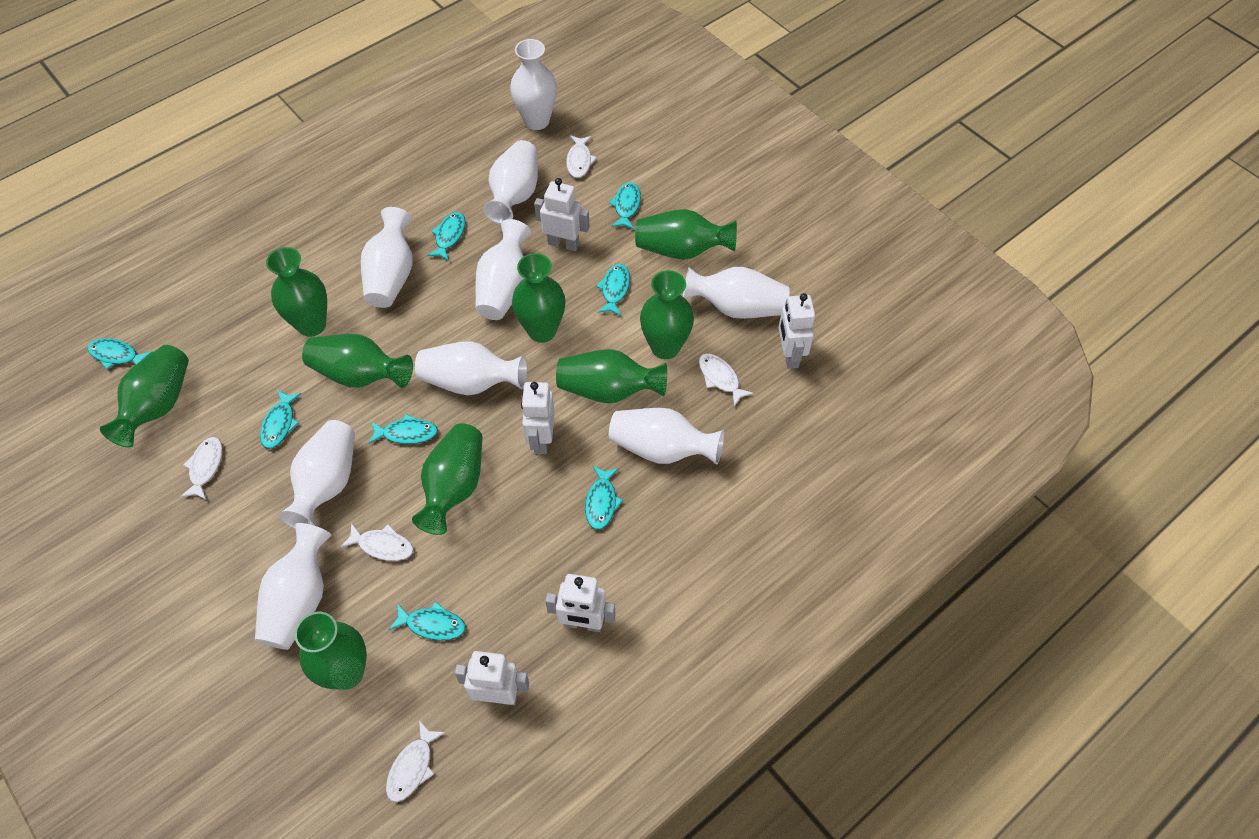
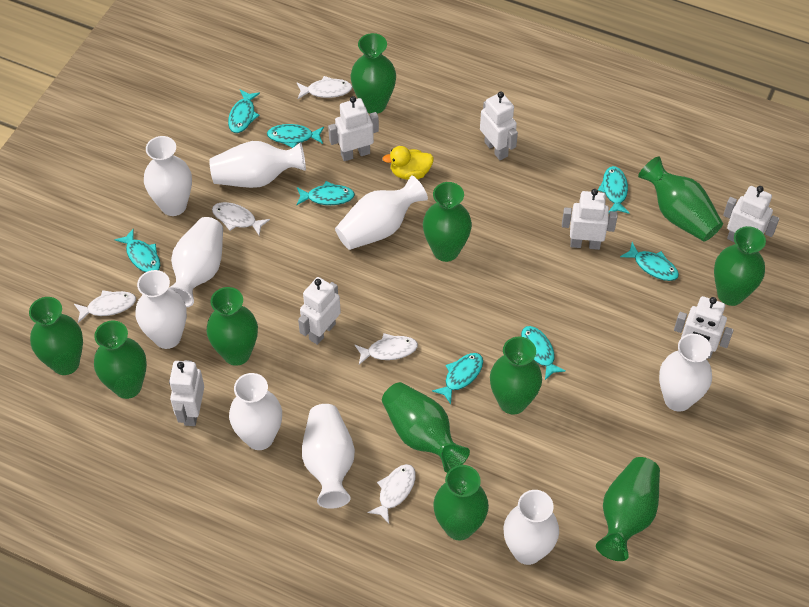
green vase: [100,345,189,448] [266,247,327,337] [294,612,367,690] [302,334,413,388] [412,423,483,535] [512,253,565,343] [556,349,667,404] [635,209,737,260] [640,270,694,359] = 9 -> [29,297,83,375] [94,321,147,399] [206,287,258,366] [351,33,396,114] [382,382,470,473] [423,182,472,262] [433,465,489,541] [490,337,542,415] [596,457,660,561] [638,156,723,242] [714,226,766,306] = 11
white robot: [455,651,529,705] [521,382,555,454] [534,178,590,251] [545,574,615,632] [778,293,815,369] = 5 -> [169,360,204,426] [298,277,341,345] [328,96,379,161] [480,91,518,160] [562,189,618,250] [674,296,734,359] [723,186,779,242] = 7
yellow duck: none = 0 -> [383,146,434,180] = 1

